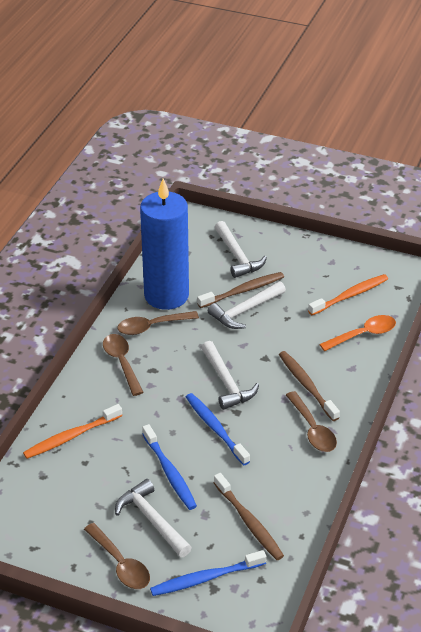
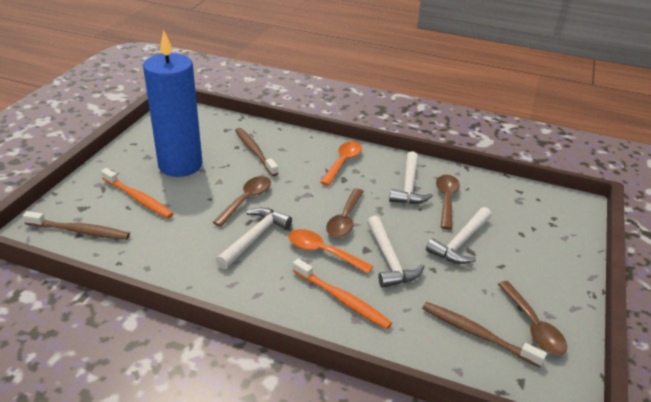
blue toothbrush: [142,424,197,510] [150,550,267,596] [186,393,250,466] = 3 -> none = 0
orange spoon: [319,315,396,351] = 1 -> [289,229,374,274] [320,141,362,186] = 2

